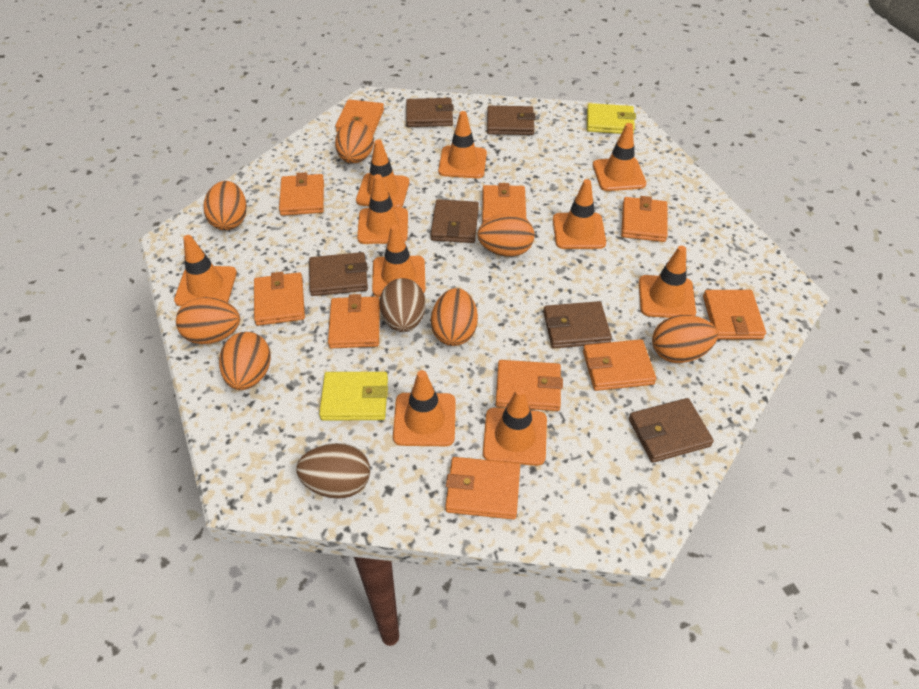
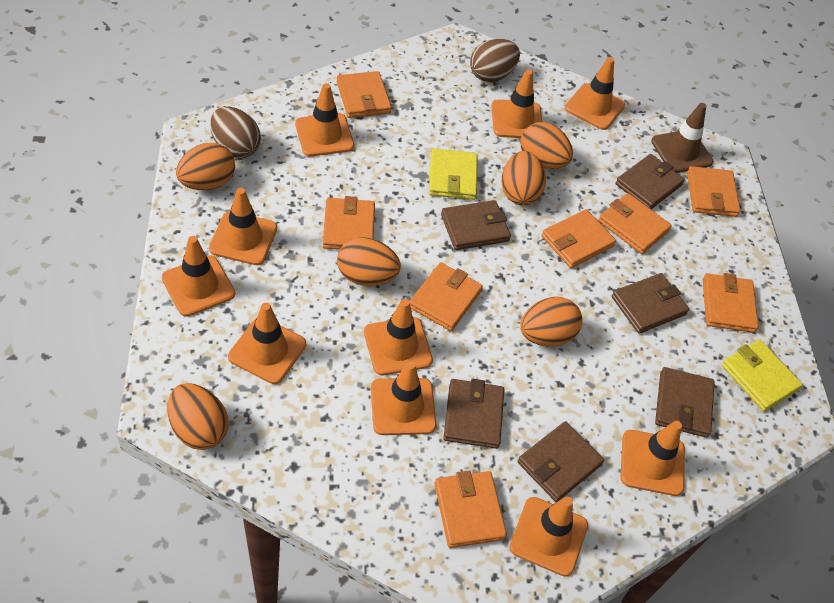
brown traffic cone: none = 0 -> [651,103,713,173] = 1
orange egg: [176,297,240,344] [203,181,247,230] [219,332,271,390] [335,121,374,164] [431,288,478,346] [477,214,534,257] [652,315,718,363] = 7 -> [167,383,228,450] [176,143,235,190] [337,237,401,286] [502,151,546,206] [520,122,573,169] [520,297,582,346] = 6
orange wallet: [254,272,305,326] [279,172,324,216] [328,294,380,348] [335,99,384,135] [445,457,520,520] [482,183,526,224] [496,360,563,411] [583,339,656,391] [621,196,668,242] [703,290,766,339] = 10 -> [322,196,375,250] [337,71,392,118] [409,263,483,331] [435,470,507,548] [542,209,616,268] [598,193,672,254] [687,166,740,217] [703,273,759,333] = 8

